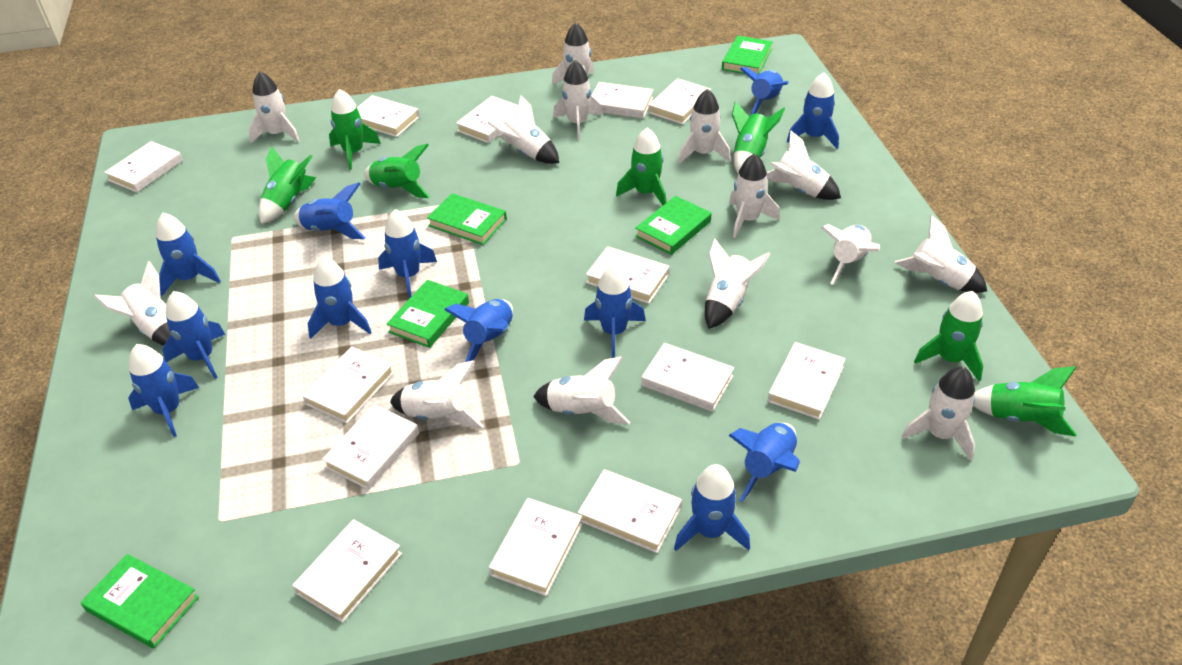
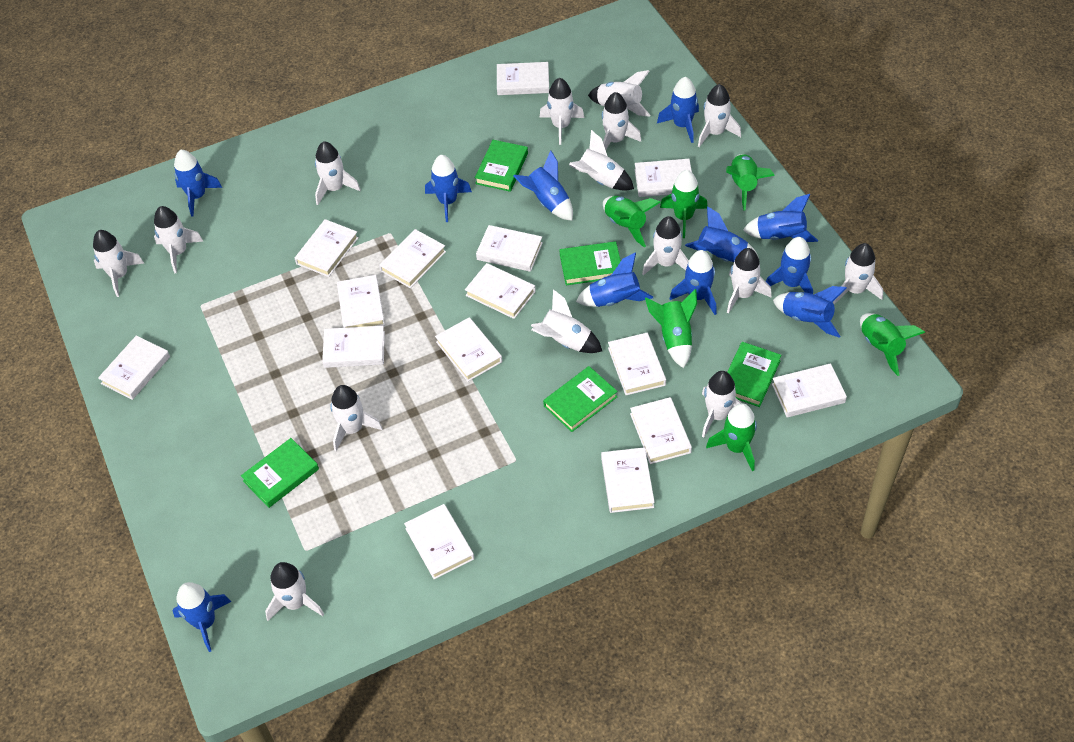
blue rocket: [128,344,199,437] [156,213,221,296] [162,291,225,379] [293,182,365,239] [308,257,372,339] [378,209,437,298] [444,299,513,362] [584,265,646,358] [674,464,750,551] [728,423,800,502] [740,67,789,115] [787,73,839,149] = 12 -> [173,582,231,652] [174,150,222,216] [425,155,472,222] [513,150,573,221] [576,252,653,307] [657,77,699,143] [669,250,717,315] [685,206,759,262] [743,194,818,242] [766,237,813,294] [773,286,847,338] = 11
green rocket: [259,146,316,224] [329,89,381,170] [364,143,430,198] [616,128,666,205] [732,101,785,173] [914,291,983,381] [973,366,1077,436] = 7 -> [603,196,661,247] [645,289,697,368] [660,170,707,238] [706,403,757,471] [726,154,775,211] [860,313,925,376] = 6
white book: [104,141,183,193] [292,519,402,623] [303,347,395,424] [322,404,419,490] [357,95,420,137] [456,96,518,143] [489,498,582,596] [578,469,682,553] [586,246,670,304] [591,82,653,118] [642,343,734,412] [648,78,711,124] [768,342,846,420] = 13 -> [98,335,170,400] [295,219,359,277] [322,326,385,368] [337,275,385,328] [379,229,446,288] [404,504,474,579] [435,317,502,382] [465,263,536,319] [476,225,543,272] [497,62,549,95] [601,447,655,513] [608,333,666,395] [630,397,692,464] [635,159,692,197] [772,363,847,417] = 15
white rocket: [94,261,171,346] [248,71,300,143] [390,360,484,428] [487,95,559,164] [533,356,630,424] [552,22,594,85] [553,60,602,140] [679,89,731,163] [705,238,770,329] [729,153,780,238] [767,130,841,200] [821,224,880,285] [895,215,987,293] [901,366,975,461] = 14 -> [93,230,144,297] [154,206,203,273] [265,562,324,621] [315,141,361,205] [330,385,383,451] [531,289,602,353] [539,78,584,145] [569,130,634,191] [588,70,651,117] [602,92,641,150] [642,216,689,275] [698,84,741,147] [702,371,742,437] [727,248,772,314] [833,243,883,304] = 15

